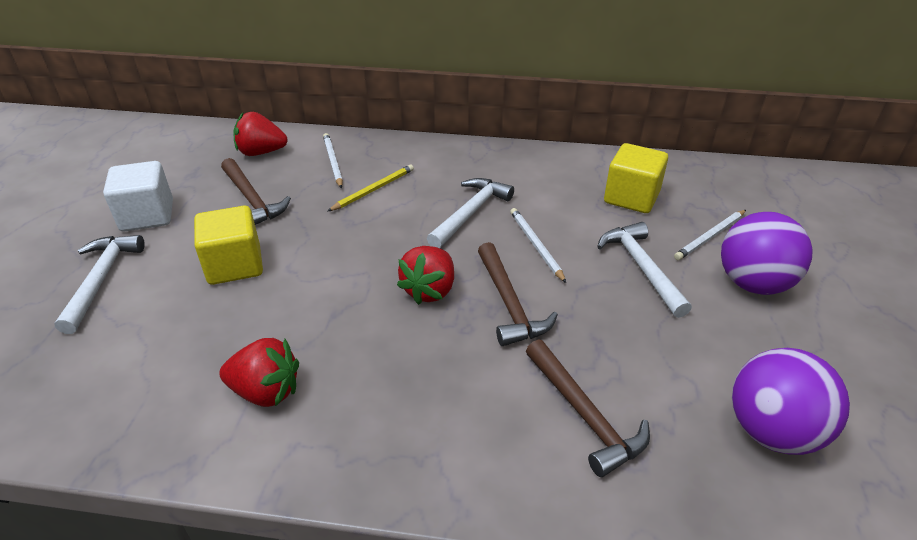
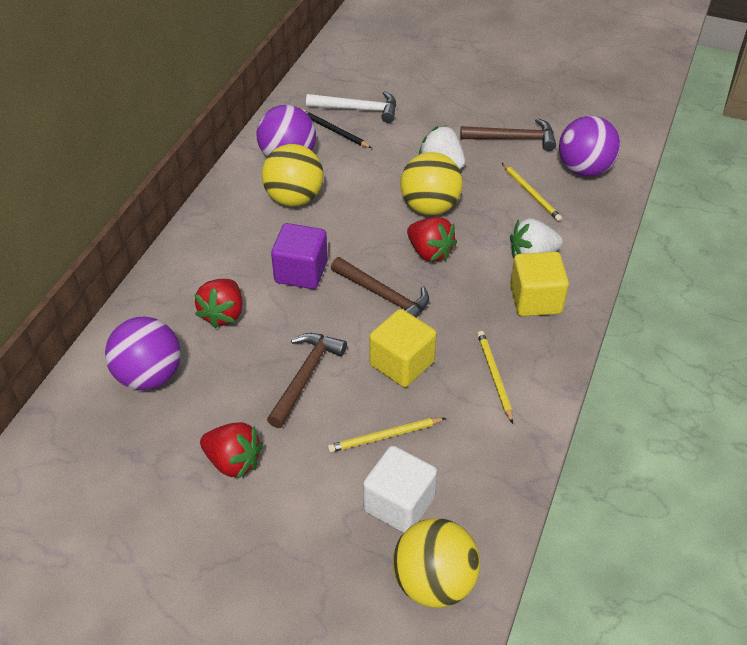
black pencil: none = 0 -> [303,110,372,148] = 1
purple ball: [721,212,813,295] [732,348,850,455] = 2 -> [105,317,181,390] [256,105,316,157] [559,116,620,177] = 3
purple cube: none = 0 -> [271,223,328,289] = 1
white hammer: [54,235,145,334] [427,178,514,248] [597,222,692,318] = 3 -> [306,91,396,123] = 1
white pencil: [323,133,343,188] [510,208,566,283] [674,210,746,260] = 3 -> none = 0
white strawberry: none = 0 -> [419,125,465,169] [510,218,563,258] = 2
yellow ball: none = 0 -> [261,144,324,206] [393,518,480,608] [400,152,463,215] = 3
yellow pencil: [327,164,414,212] = 1 -> [328,418,446,452] [477,331,513,424] [502,163,562,221] = 3

